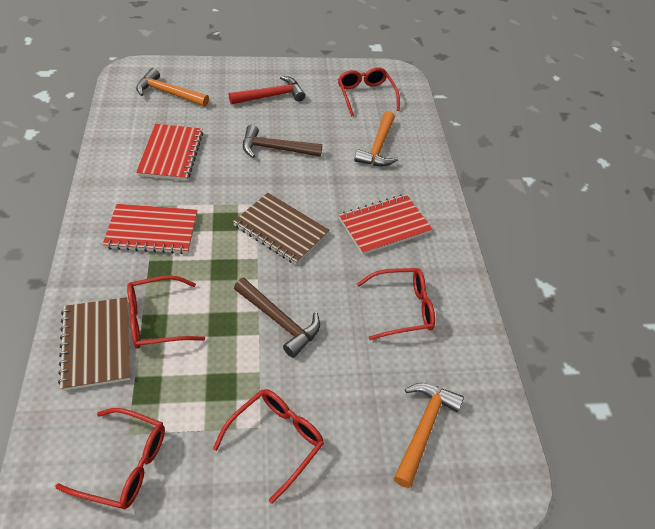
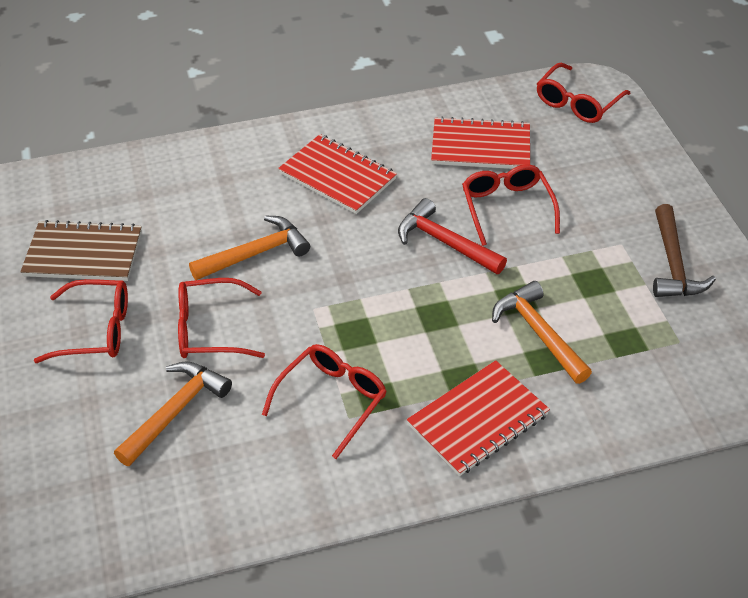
brown hammer: [234,278,320,358] [243,125,322,158] = 2 -> [653,204,716,297] = 1
brown notebook: [58,297,131,391] [233,193,330,265] = 2 -> [20,220,142,281] = 1

